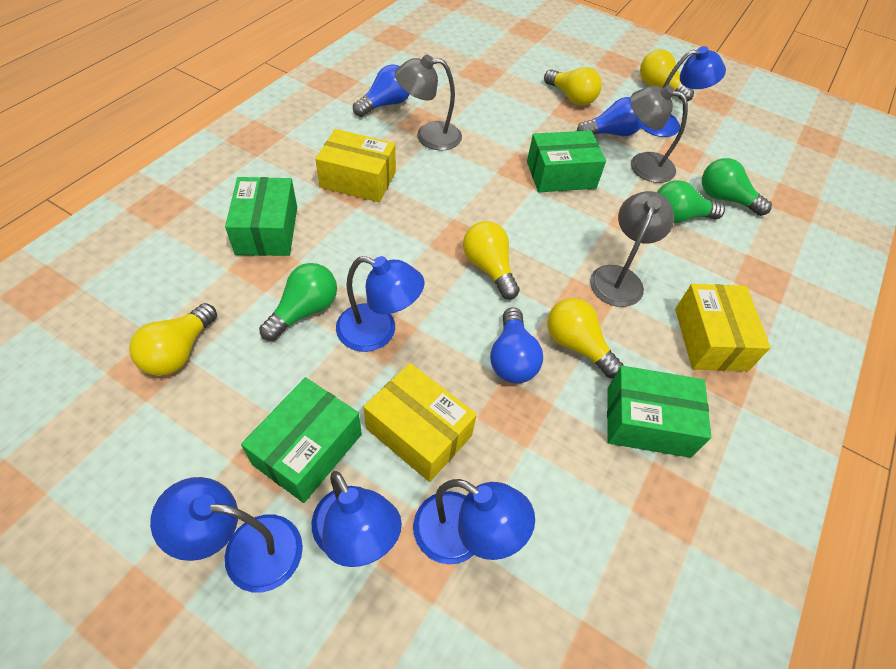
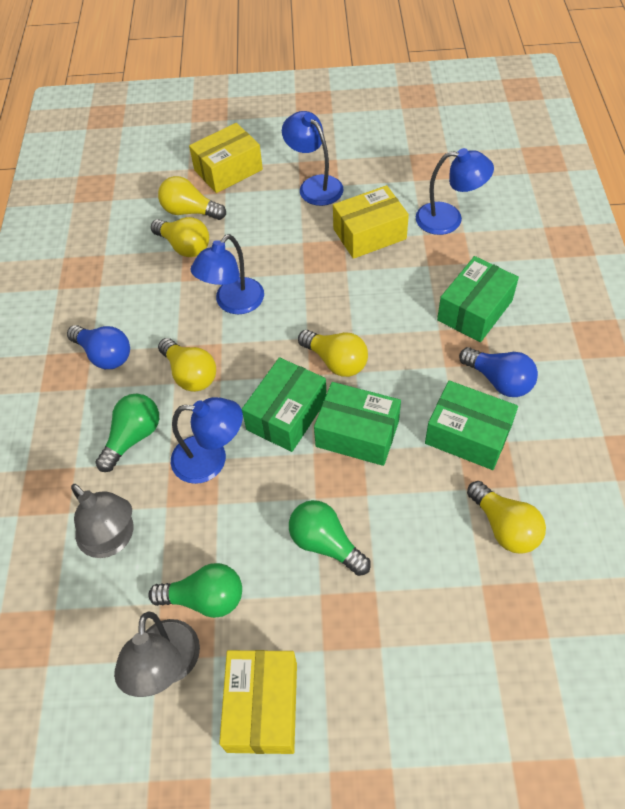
blue lamp: [150,477,303,593] [312,471,402,567] [336,256,425,352] [413,479,535,565] [641,46,726,137] = 5 -> [171,397,243,484] [191,234,264,314] [282,111,344,206] [416,148,494,235] = 4
blue light bulb: [353,64,410,117] [490,307,543,383] [577,97,644,136] = 3 -> [67,325,130,369] [459,347,538,397] = 2
grey lamp: [395,54,462,151] [590,191,674,307] [630,85,688,183] = 3 -> [71,484,133,558] [114,611,200,697] = 2

